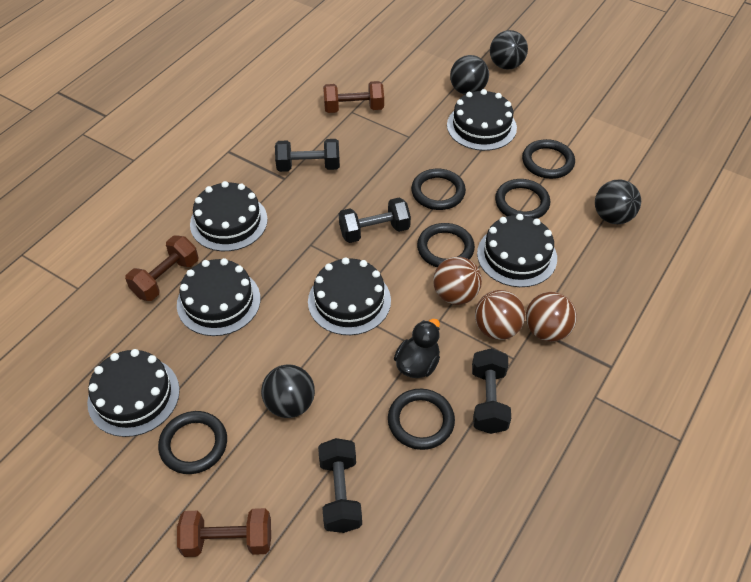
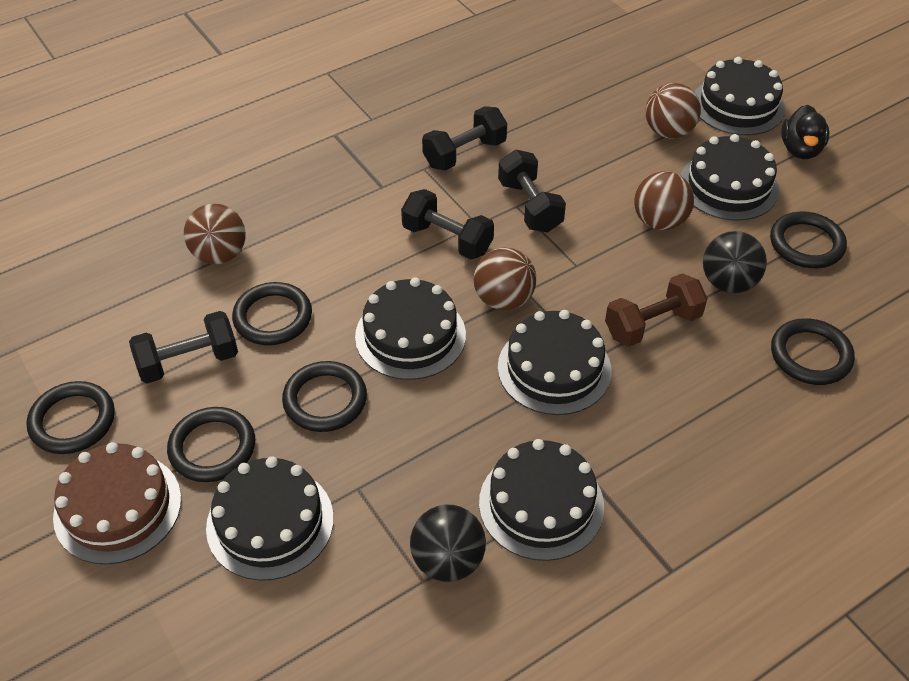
black ball: [261,364,315,418] [450,55,489,95] [490,30,528,70] [595,180,641,224] = 4 -> [410,504,486,582] [703,231,767,293] = 2
brown ball: [433,257,482,305] [475,290,525,340] [526,292,577,342] = 3 -> [184,204,246,264] [474,247,536,310] [634,171,694,230] [645,83,701,139] = 4
brown cake: none = 0 -> [53,442,181,565] = 1
brown dumbbell: [125,235,198,301] [177,508,271,557] [323,81,384,113] = 3 -> [605,273,708,347] = 1

